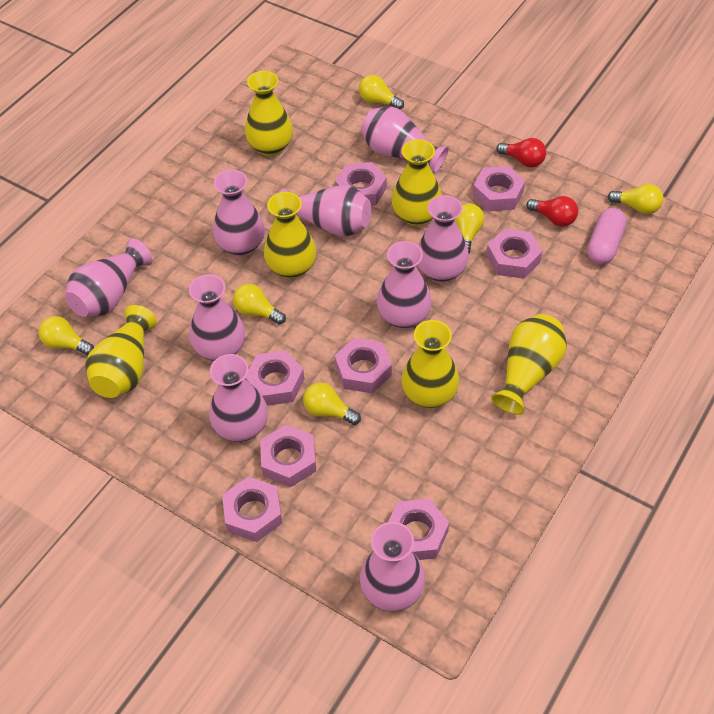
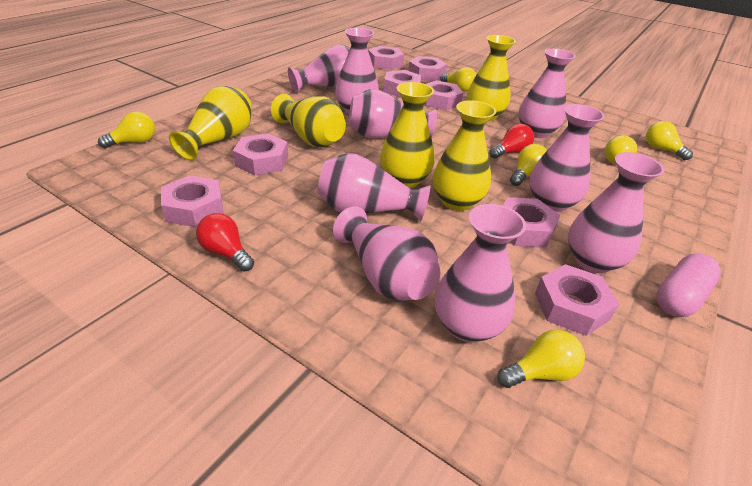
yellow vase: [85,305,157,398] [245,71,293,156] [264,192,317,279] [391,139,442,226] [401,320,459,408] [491,314,567,415] = 6 -> [169,86,251,161] [271,94,346,148] [380,82,435,188] [433,100,496,211] [467,35,516,121] = 5

